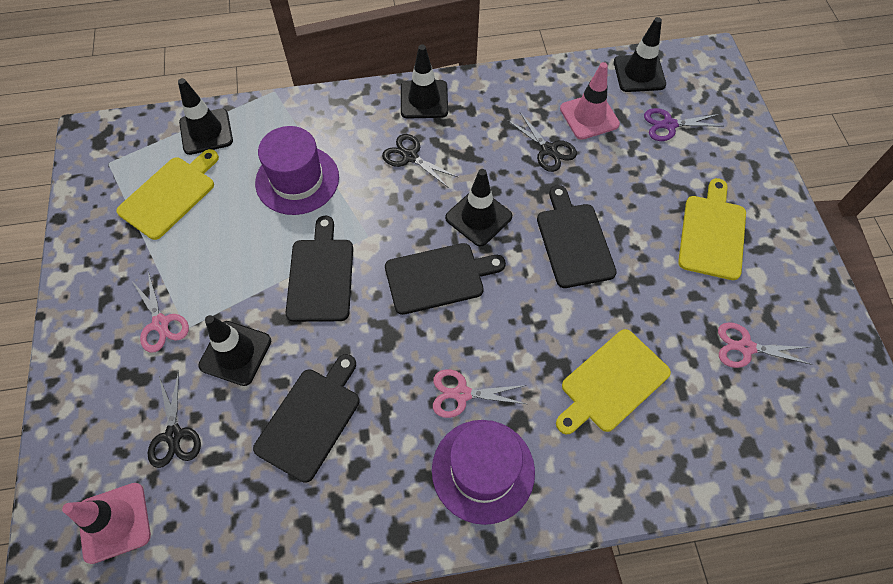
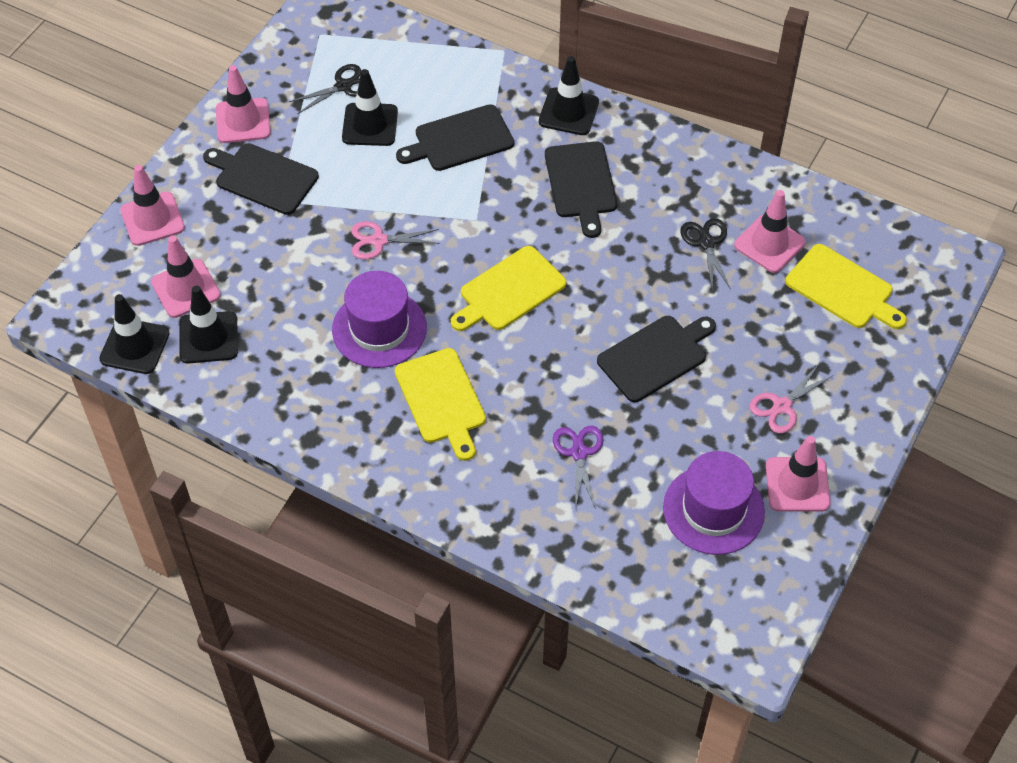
black scissors: [148,371,201,468] [382,134,458,188] [508,112,577,172] = 3 -> [289,64,361,114] [680,218,731,290] = 2
black traffic cone: [178,78,233,155] [198,315,271,386] [401,45,448,119] [445,169,512,247] [614,17,666,92] = 5 -> [99,294,169,374] [180,286,238,364] [342,69,398,146] [539,56,599,135] = 4
pink scissors: [131,271,189,353] [433,369,527,418] [718,322,813,368] = 3 -> [351,221,440,259] [750,364,834,433] = 2
pink traffic cone: [62,483,151,564] [560,62,620,140] = 2 -> [120,165,185,246] [151,236,221,318] [216,65,271,143] [734,190,806,273] [766,436,831,512] = 5

